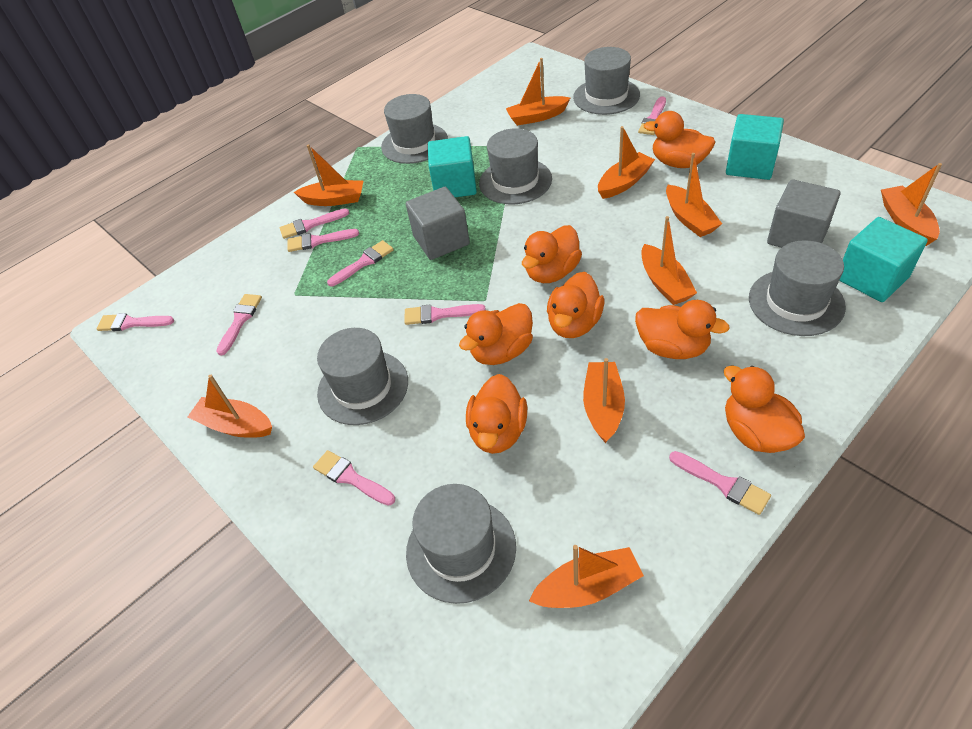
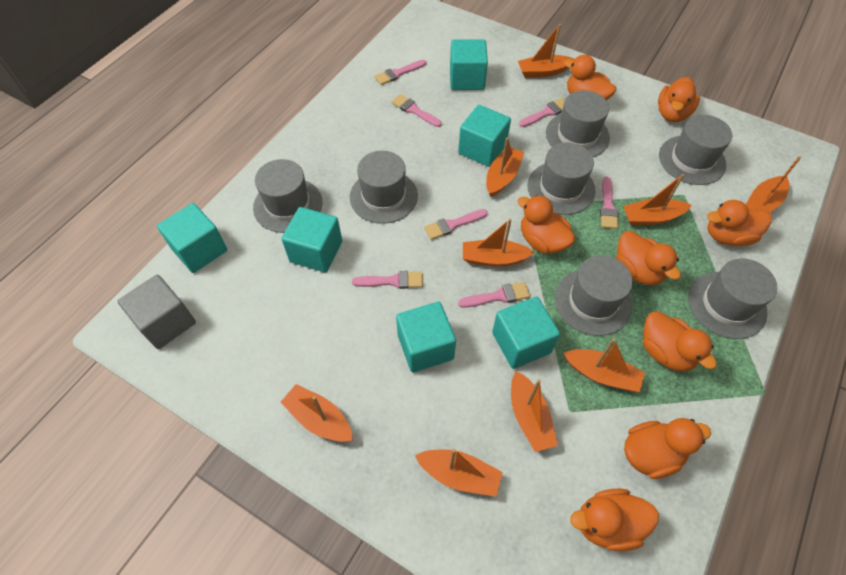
grey cube: [406,187,470,260] [767,179,840,248] = 2 -> [117,275,196,349] = 1
grey hat: [317,328,408,425] [381,94,448,164] [406,484,516,604] [479,128,552,204] [573,47,640,115] [749,240,846,336] = 6 -> [253,159,322,233] [350,151,418,224] [527,142,596,215] [546,90,610,157] [555,255,633,336] [659,115,732,185] [688,258,777,339] = 7
orange duck: [459,303,533,365] [466,374,527,454] [522,225,582,283] [547,272,604,338] [635,300,730,359] [643,111,715,168] [724,365,805,453] = 7 -> [518,195,575,254] [564,55,616,100] [570,488,659,551] [616,231,681,285] [624,418,711,479] [643,311,717,371] [658,77,700,122] [707,200,772,246] = 8
pink brush: [96,313,174,331] [216,294,262,356] [280,209,349,239] [287,229,359,252] [313,450,395,506] [327,240,394,286] [404,304,486,325] [638,96,666,135] [669,451,771,515] = 9 -> [352,271,423,289] [374,60,426,85] [392,94,442,127] [424,209,488,240] [458,282,530,308] [519,98,565,127] [600,177,619,229] = 7
turquoise cube: [428,136,477,197] [726,114,784,180] [839,217,928,302] = 3 -> [157,203,227,273] [281,207,342,273] [396,302,456,373] [450,40,488,90] [458,105,511,167] [492,297,560,369] = 6

